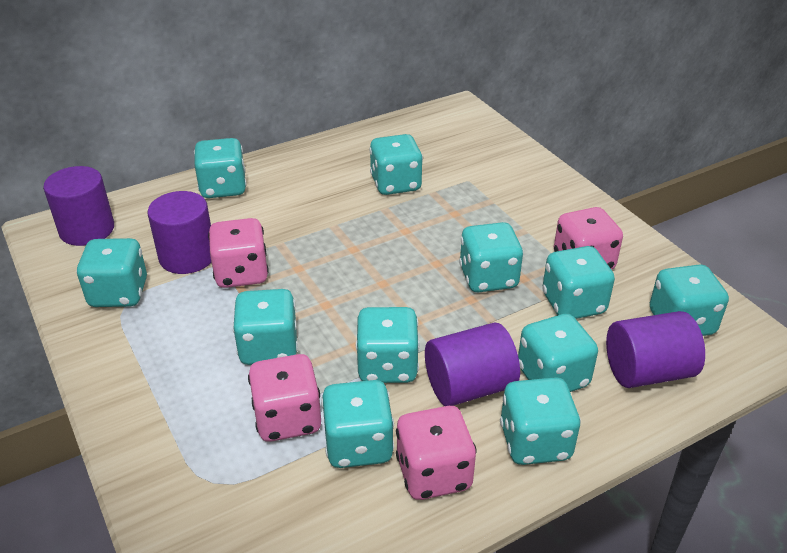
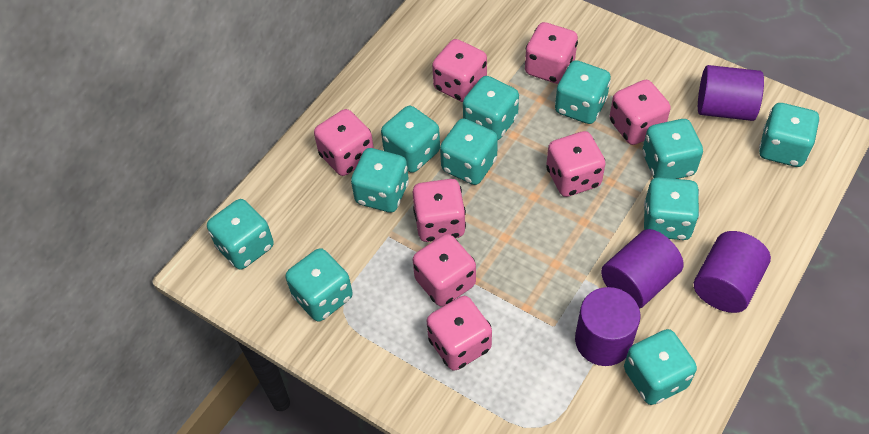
pink dice: [208,218,269,288] [248,354,321,442] [396,406,477,500] [554,207,623,270] = 4 -> [314,109,374,176] [413,179,466,242] [413,234,476,307] [427,296,492,371] [432,39,487,102] [525,22,578,84] [546,131,606,197] [609,80,671,145] = 8

